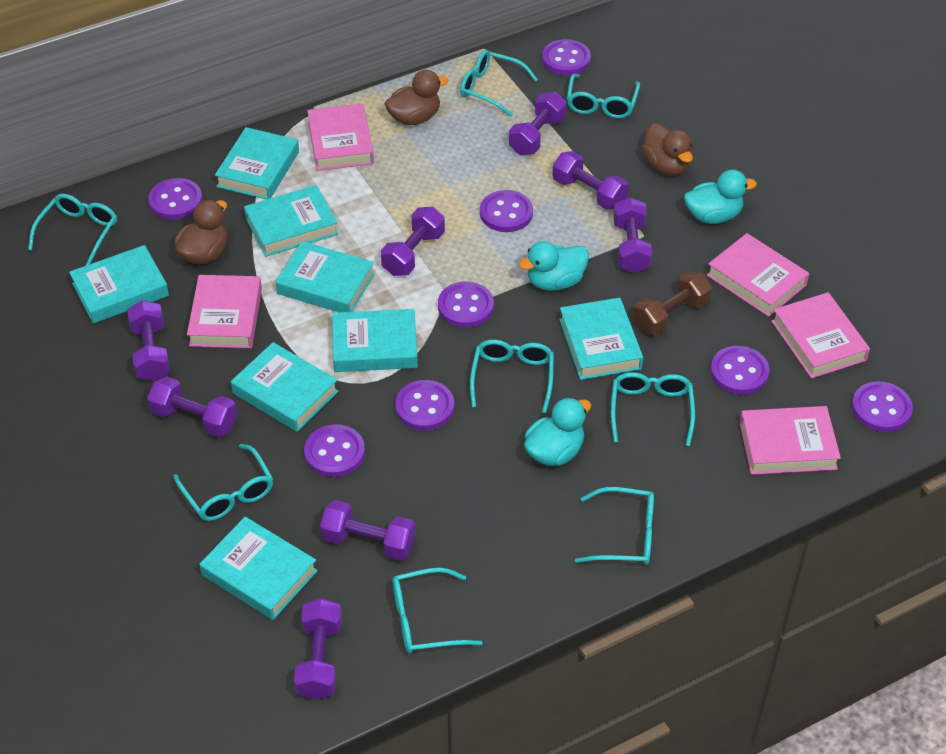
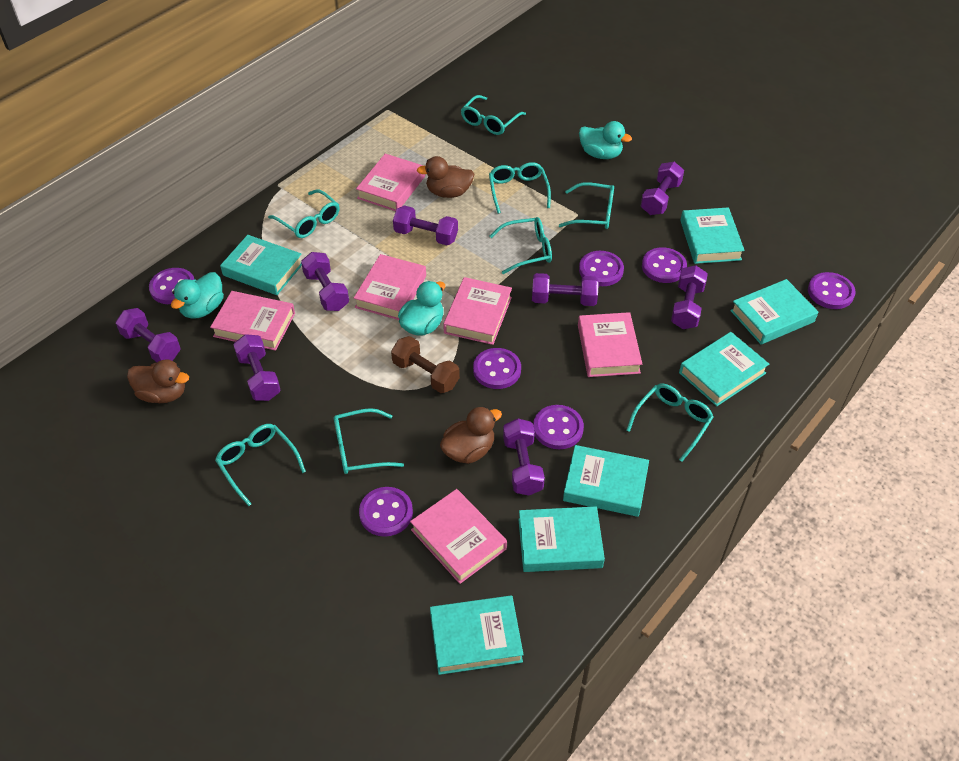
pink book: [187,275,262,348] [307,104,374,171] [707,233,809,317] [739,406,841,475] [771,292,870,379] = 5 -> [210,291,295,351] [354,254,426,320] [356,154,425,211] [410,489,507,584] [443,277,512,345] [578,312,642,377] = 6
purple button: [148,178,202,220] [304,424,365,477] [395,380,454,430] [438,282,494,328] [480,190,533,232] [542,39,591,76] [710,346,770,395] [852,381,913,432] = 8 -> [149,268,195,304] [359,487,413,537] [473,348,521,389] [533,405,584,449] [579,251,624,286] [642,247,687,283] [808,272,856,309] = 7
turquoise book: [69,245,169,324] [200,517,318,620] [215,127,299,199] [231,342,339,432] [244,185,338,257] [276,241,375,313] [332,309,418,372] [559,298,643,380] = 8 -> [220,235,302,295] [430,596,524,675] [518,506,605,572] [563,445,649,517] [679,332,769,406] [680,207,745,264] [730,279,818,344] = 7

